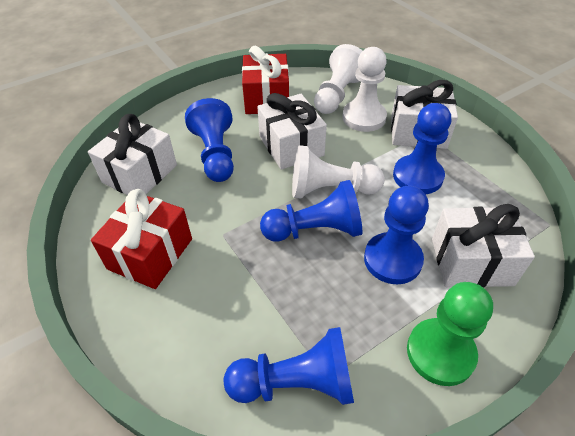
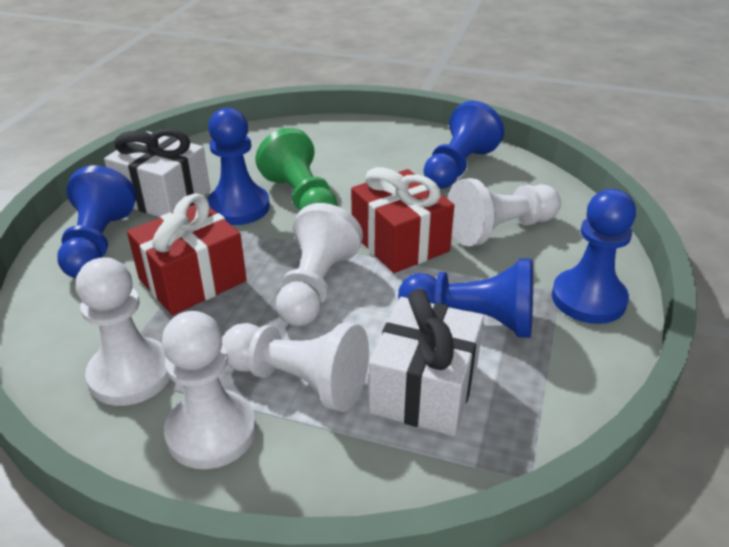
white gift: [88,114,177,195] [257,93,327,170] [391,80,458,149] [432,204,535,288] = 4 -> [104,129,210,217] [369,289,484,436] = 2
white pawn: [292,145,385,199] [314,44,362,114] [342,47,387,132] = 3 -> [76,257,170,406] [162,311,256,469] [222,323,369,412] [276,203,363,327] [448,178,561,247] = 5

